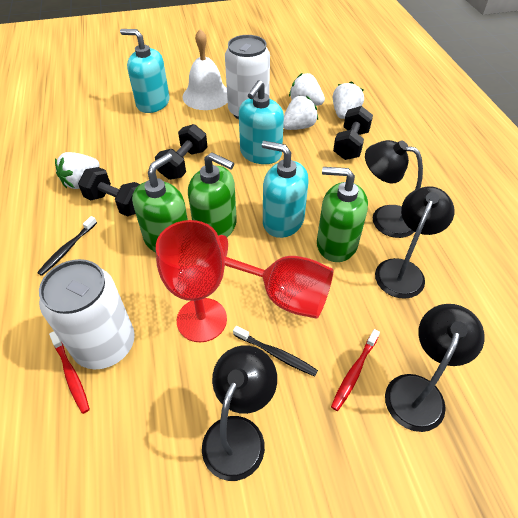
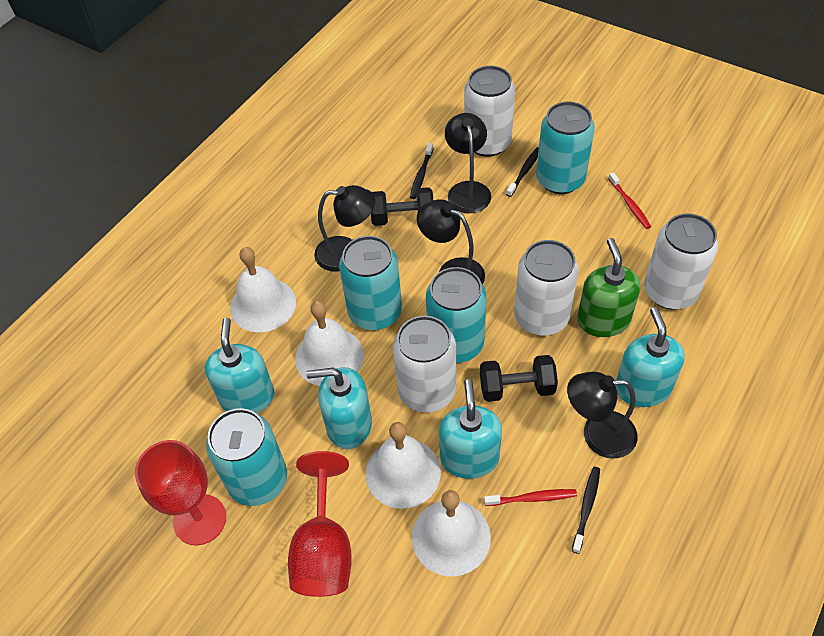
black dumbbell: [78,167,140,217] [155,124,207,180] [333,106,373,160] = 3 -> [371,187,433,226] [480,355,558,402] = 2
black toothbrush: [37,216,97,276] [233,326,318,376] = 2 -> [410,143,434,199] [506,147,539,197] [572,467,600,554] = 3
green soap dispenser: [132,153,188,253] [188,152,237,237] [317,167,368,262] = 3 -> [577,238,641,337] = 1
turquoise can: none = 0 -> [206,408,287,506] [339,236,402,330] [426,267,487,363] [536,101,595,194] = 4
turquoise soap dispenser: [120,29,170,113] [239,80,284,164] [262,141,309,238] = 3 -> [205,318,274,413] [306,367,372,449] [439,379,502,479] [615,307,685,407] = 4
white bell: [182,29,228,110] = 1 -> [231,247,296,332] [295,301,364,386] [366,422,441,509] [412,490,491,577] = 4
white can: [39,259,135,369] [225,35,270,119] = 2 -> [393,316,456,413] [464,66,515,157] [514,240,579,336] [644,213,718,310] = 4
white strawberry: [55,152,100,189] [283,96,318,130] [289,73,325,106] [333,81,364,119] = 4 -> none = 0

